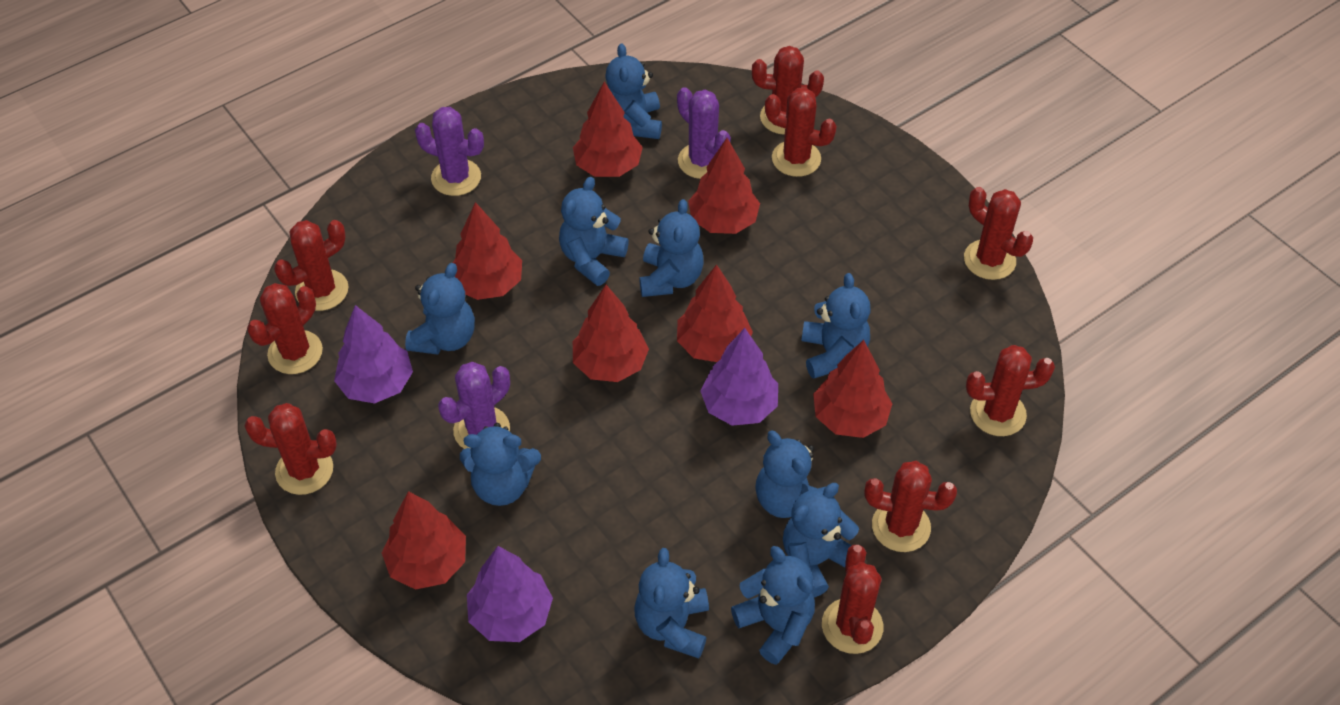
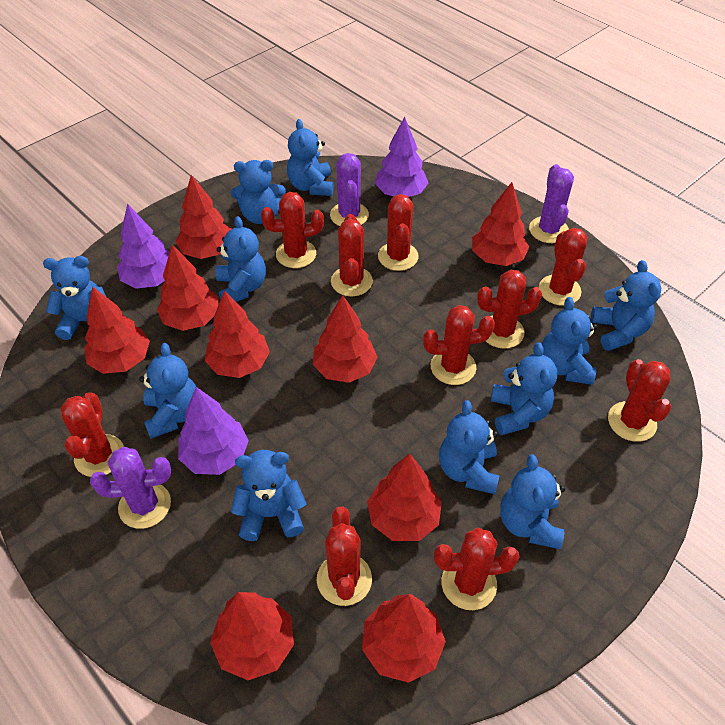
blue teddy bear: [405,263,475,355] [460,423,541,506] [559,177,629,286] [605,44,662,139] [634,548,709,659] [639,199,704,297] [731,546,815,665] [755,431,826,518] [783,483,859,597] [801,273,871,379] = 10 -> [43,256,106,340] [139,343,196,439] [215,216,266,302] [231,160,286,224] [231,450,306,541] [287,119,334,196] [439,400,499,494] [491,342,557,435] [500,454,565,549] [542,297,598,385] [591,260,661,351] = 11
red cactus: [244,403,337,495] [247,283,323,374] [274,220,349,311] [752,46,824,135] [765,88,837,177] [822,545,883,654] [864,461,957,552] [964,187,1033,280] [966,345,1055,436] = 9 -> [60,392,124,477] [261,192,324,268] [317,506,372,606] [331,214,373,296] [378,194,419,271] [423,305,495,385] [434,528,519,610] [477,270,542,349] [539,228,587,305] [608,359,671,442] = 10
red tree: [382,491,466,590] [453,202,522,300] [573,82,643,177] [573,285,649,382] [677,264,753,362] [688,138,760,234] [813,340,893,438] = 7 -> [85,286,150,374] [157,244,218,331] [176,175,231,259] [205,290,270,378] [210,592,294,680] [313,295,377,383] [362,594,446,683] [367,453,442,541] [472,182,529,266] = 9

